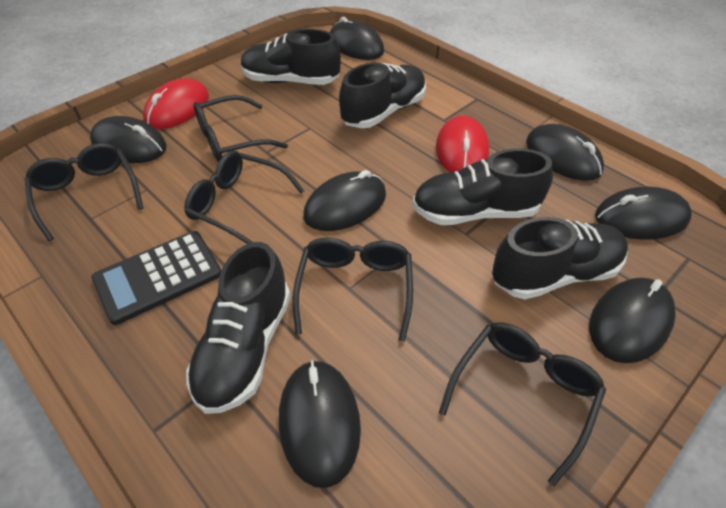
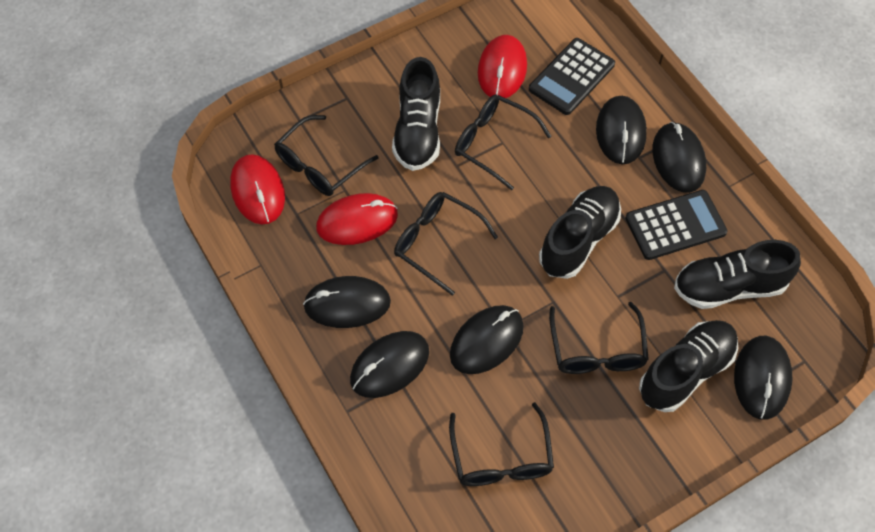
black calculator: [91,231,221,325] = 1 -> [529,38,615,115] [625,190,728,260] = 2
black mouse: [90,116,167,163] [279,360,361,488] [303,170,386,231] [330,17,384,60] [526,124,604,181] [589,277,676,363] [595,187,692,240] = 7 -> [303,276,391,328] [350,331,429,398] [450,305,524,374] [596,96,647,164] [652,122,706,193] [734,336,793,420] = 6
black shoe: [186,242,291,414] [241,29,341,85] [339,63,426,128] [412,149,553,225] [492,217,628,299] = 5 -> [392,57,440,171] [539,186,621,279] [639,320,738,412] [674,240,801,309] = 4
red mouse: [143,78,209,129] [436,116,489,172] = 2 -> [230,154,285,224] [316,193,398,245] [478,35,527,98] = 3

